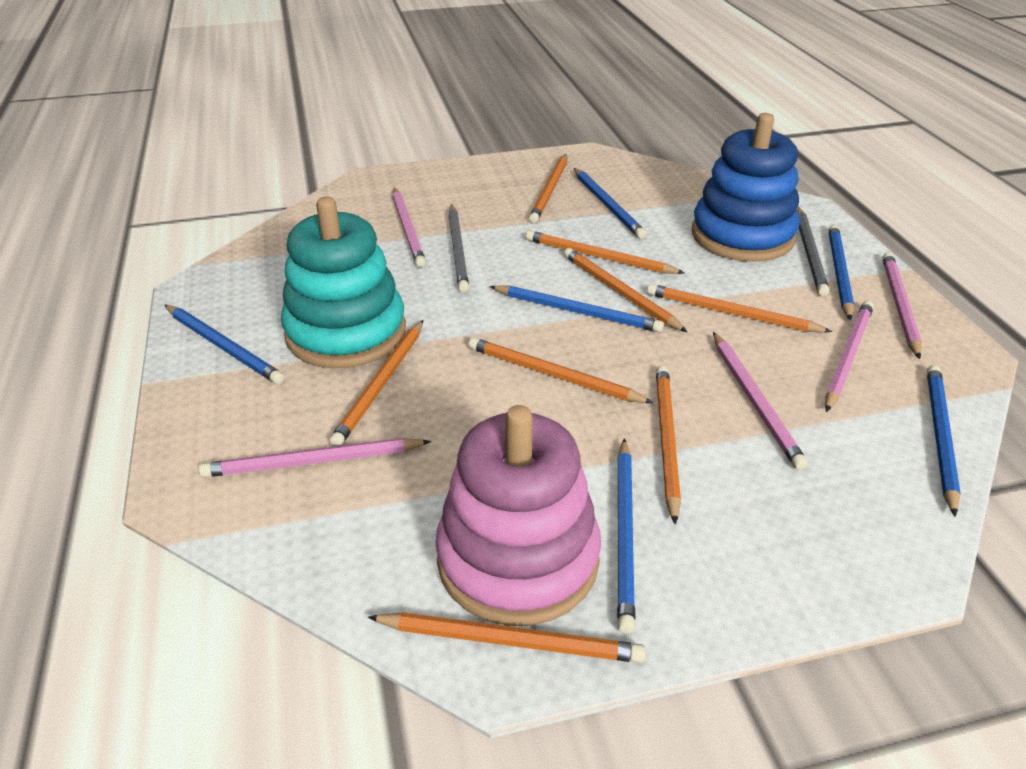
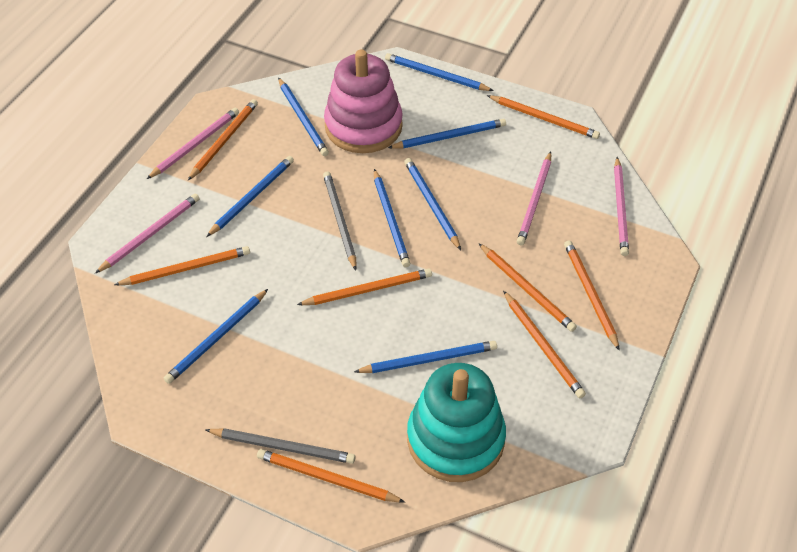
blue pencil: [165,305,284,384] [490,285,664,332] [574,168,646,239] [617,438,635,634] [828,225,854,320] [927,365,961,517] = 6 -> [164,289,268,384] [206,156,294,237] [278,78,329,156] [354,341,497,373] [374,169,410,267] [385,53,494,91] [388,119,506,149] [404,158,461,250] = 8
blue stacking toy: [692,113,800,262] = 1 -> none = 0
pink pencil: [199,438,431,477] [392,187,426,267] [713,332,808,470] [825,301,874,412] [882,253,922,359] = 5 -> [95,193,200,273] [147,108,239,179] [517,152,551,245] [614,157,629,256] = 4

